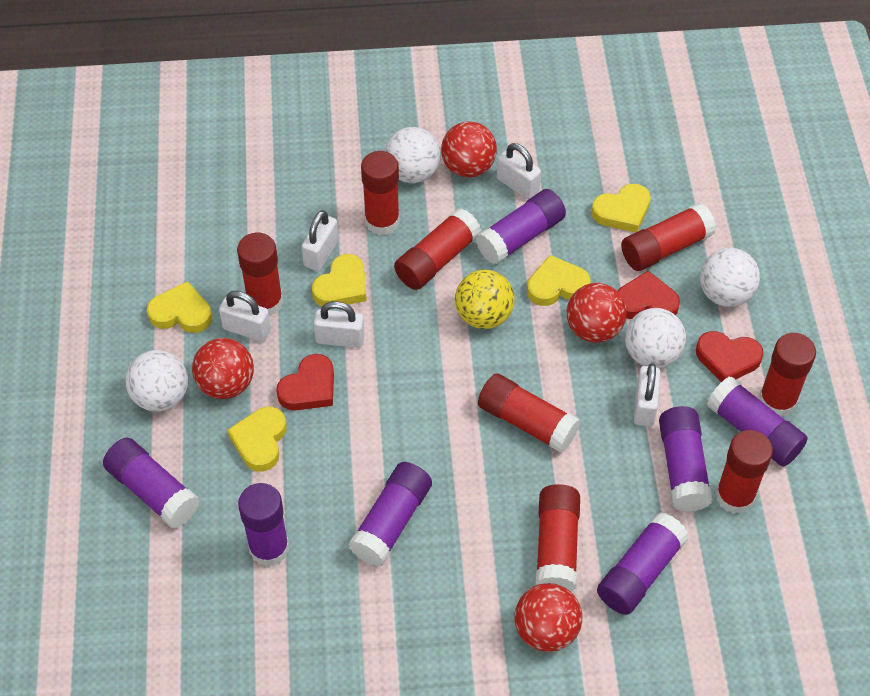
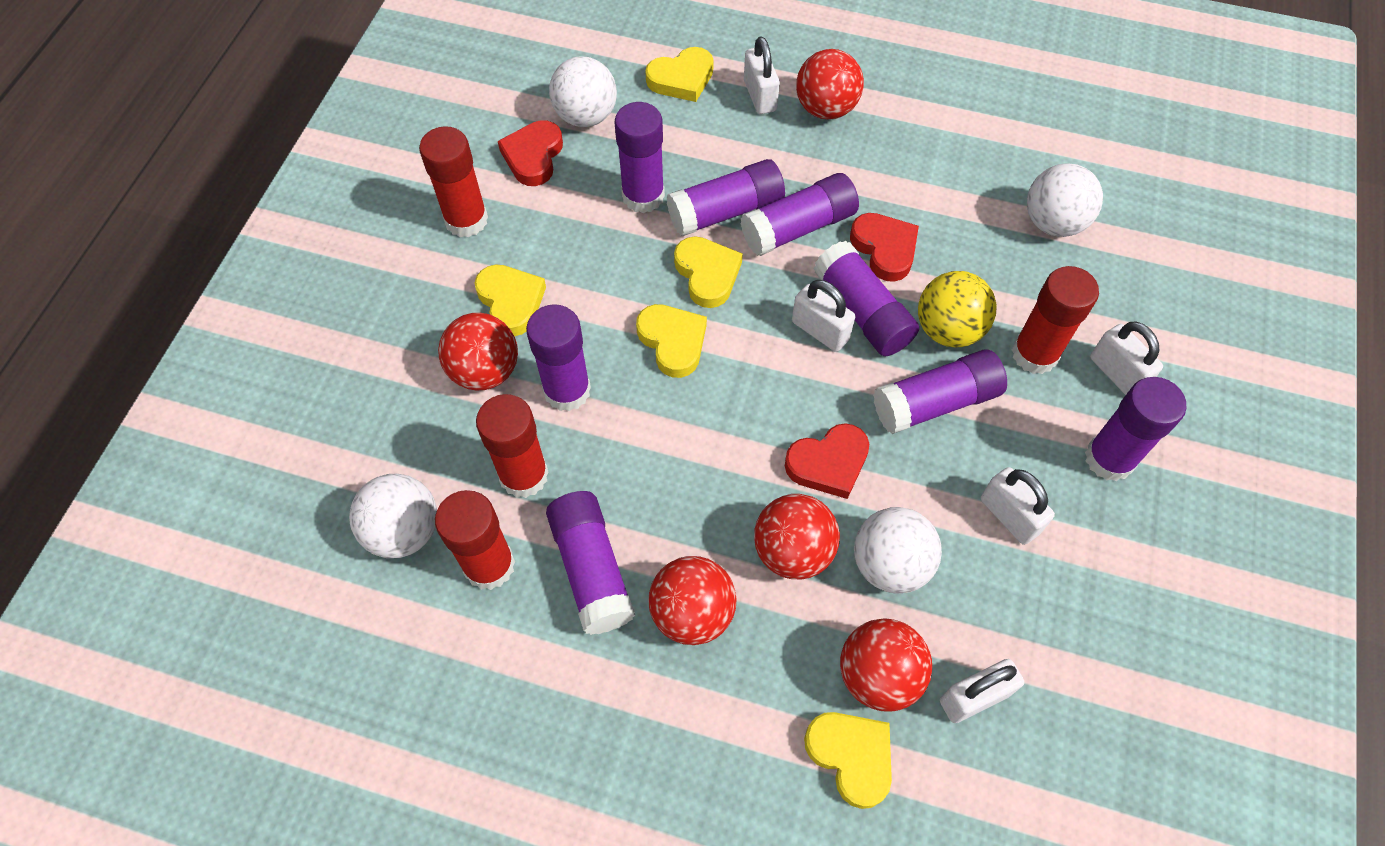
purple glue stick: [103,438,200,528] [238,483,289,567] [348,462,432,566] [476,189,566,264] [597,512,689,615] [659,406,712,512] [707,376,808,467] = 7 -> [526,304,591,411] [546,491,636,635] [615,102,665,213] [667,159,785,236] [741,173,859,256] [813,241,919,356] [873,349,1007,434] [1085,377,1186,481] = 8
red ball: [192,338,254,399] [441,121,497,178] [514,583,582,652] [567,283,627,343] = 4 -> [438,313,518,391] [648,556,737,645] [754,494,840,579] [796,49,864,119] [840,618,932,712] = 5
red glue stick: [237,233,283,317] [361,151,400,235] [394,208,481,290] [478,373,581,453] [536,484,580,592] [621,203,716,271] [715,430,773,514] [759,333,816,416] = 8 -> [419,126,488,237] [435,490,515,590] [476,394,549,498] [1012,266,1099,374] = 4

